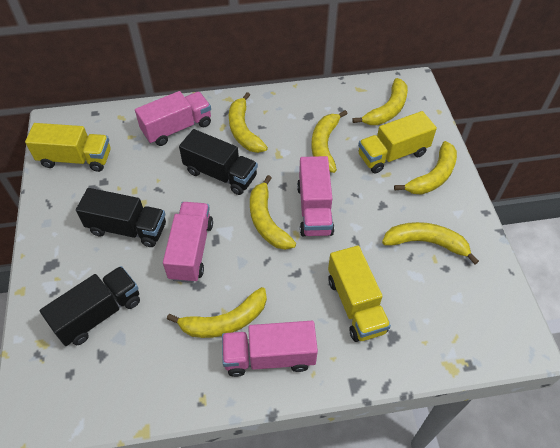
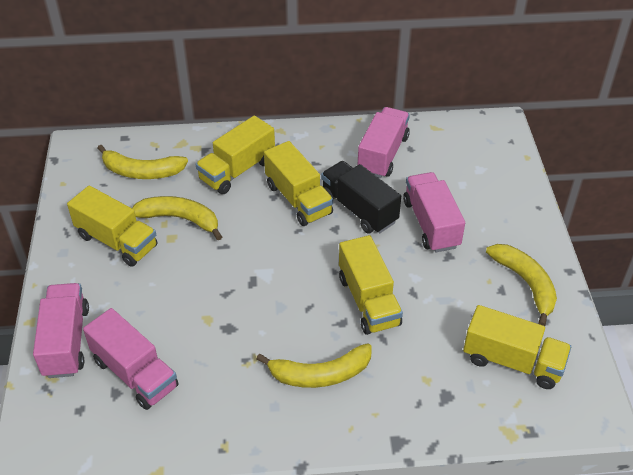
black truck: [40,266,140,346] [76,188,166,247] [179,129,258,195] = 3 -> [321,161,401,234] = 1
yellow banana: [167,287,267,338] [229,92,268,153] [250,175,296,250] [312,110,348,173] [352,78,408,125] [382,222,479,264] [394,141,457,195] = 7 -> [98,145,188,179] [132,196,222,240] [256,343,371,388] [486,244,557,326] = 4
yellow truck: [25,123,111,172] [328,246,391,342] [358,111,437,173] = 3 -> [67,186,158,267] [195,116,275,194] [264,141,333,226] [339,235,403,335] [463,305,571,389] = 5

